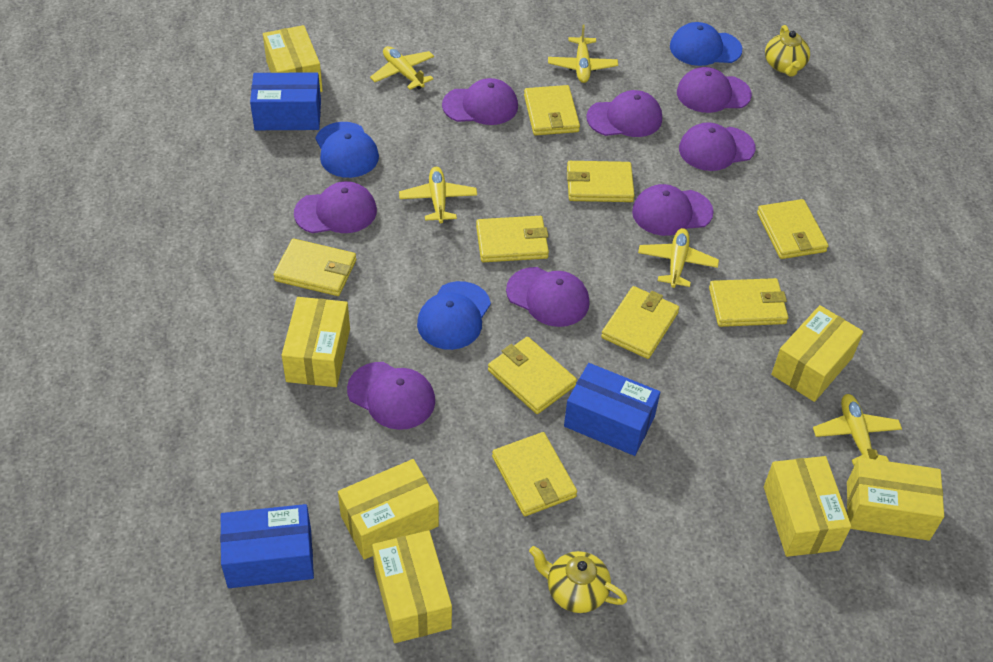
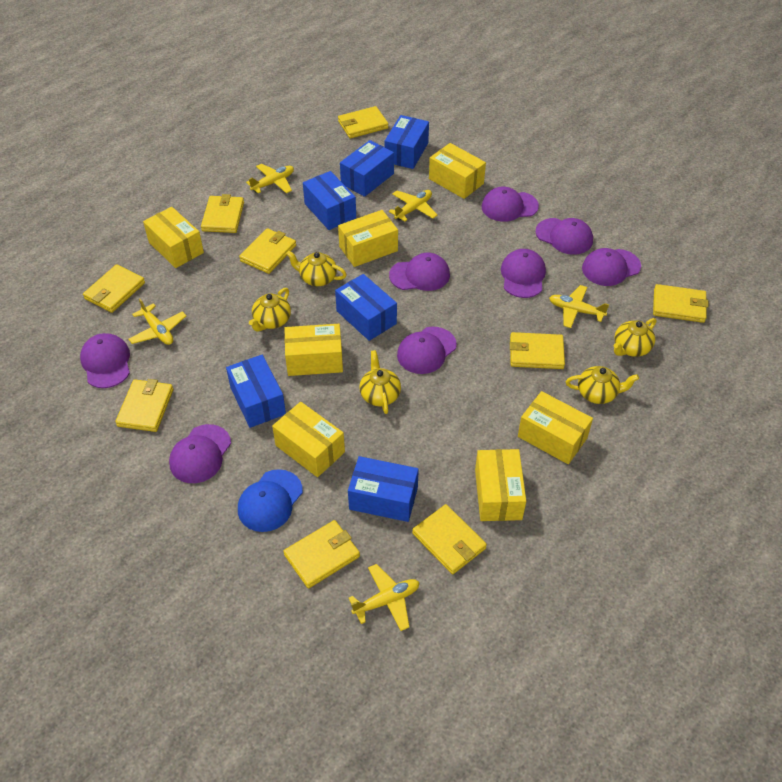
blue box: [220,504,314,588] [250,73,321,130] [564,363,660,456] = 3 -> [226,355,286,428] [303,171,356,230] [335,274,397,341] [340,140,394,197] [348,456,419,522] [384,115,429,169] = 6
blue cap: [315,122,379,178] [417,281,491,350] [670,22,742,66] = 3 -> [238,469,303,532] = 1
yellow teapot: [529,546,628,613] [765,25,810,77] = 2 -> [249,288,291,332] [286,250,347,286] [359,350,401,414] [566,366,639,404] [614,318,656,357] = 5

